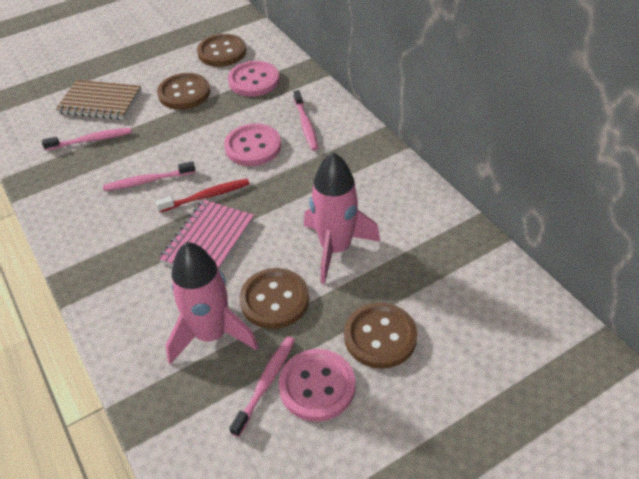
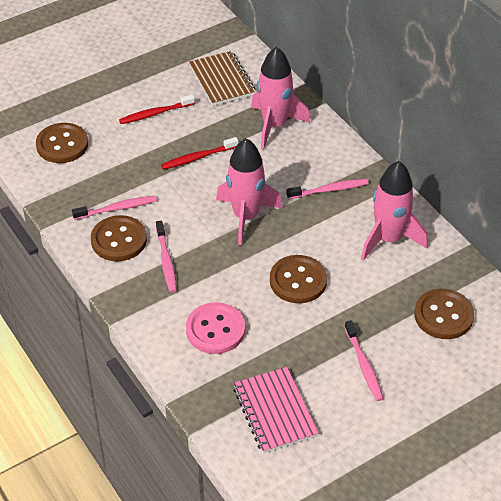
pink button: [224,124,281,166] [228,61,279,97] [279,349,355,422] = 3 -> [186,302,245,354] = 1
pink rocket: [166,242,258,364] [304,152,380,284] = 2 -> [216,138,282,245] [251,47,310,149] [361,161,428,261] = 3
red toothbrush: [156,179,250,212] = 1 -> [119,94,195,124] [161,137,238,170] = 2

